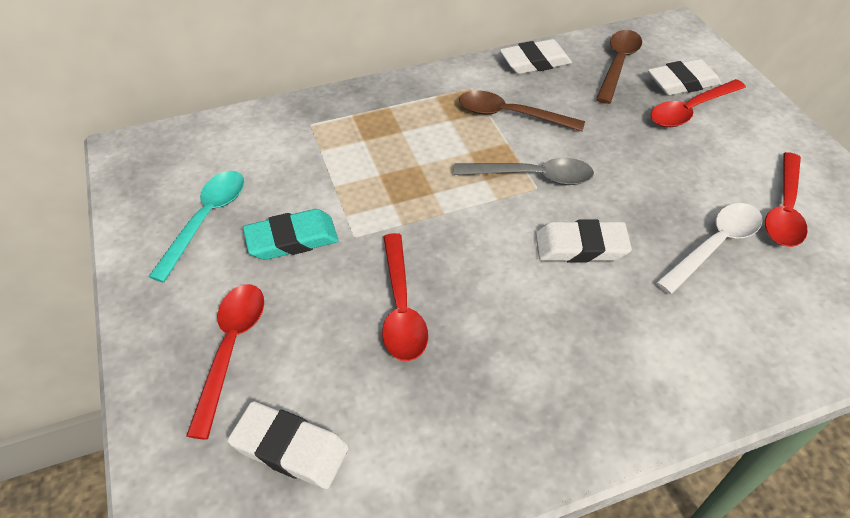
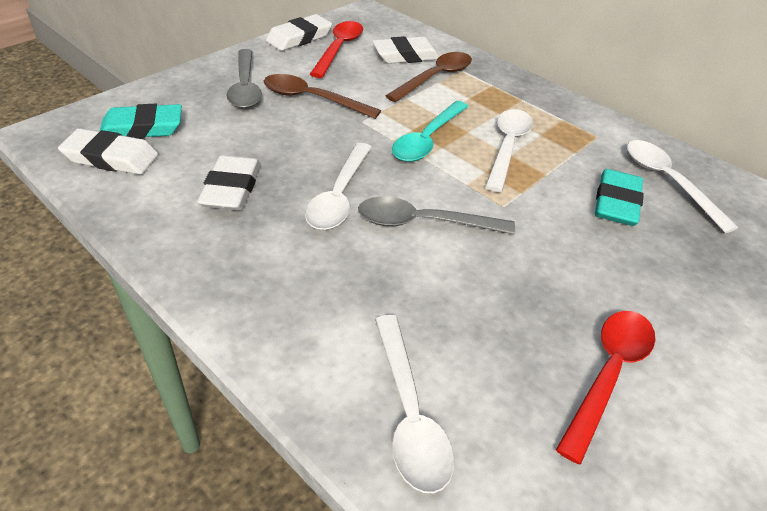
grey spoon: [454,158,594,185] = 1 -> [227,49,262,109] [358,196,515,234] = 2
red spoon: [186,284,264,440] [382,233,428,361] [651,79,746,127] [765,152,808,247] = 4 -> [310,21,363,78] [556,311,655,465] = 2
turquoise eraser: [243,209,339,260] = 1 -> [99,104,182,139] [595,169,644,226] = 2
white spoon: [656,203,763,294] = 1 -> [305,143,372,230] [375,315,454,493] [485,109,533,192] [627,140,738,233] = 4

